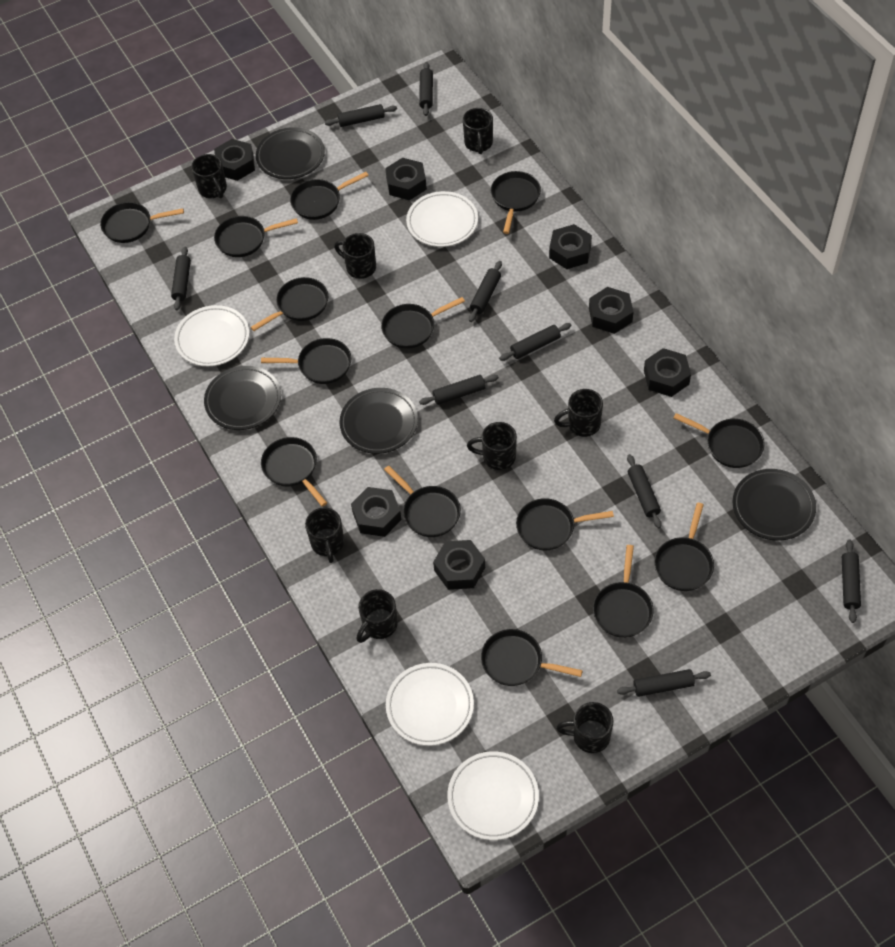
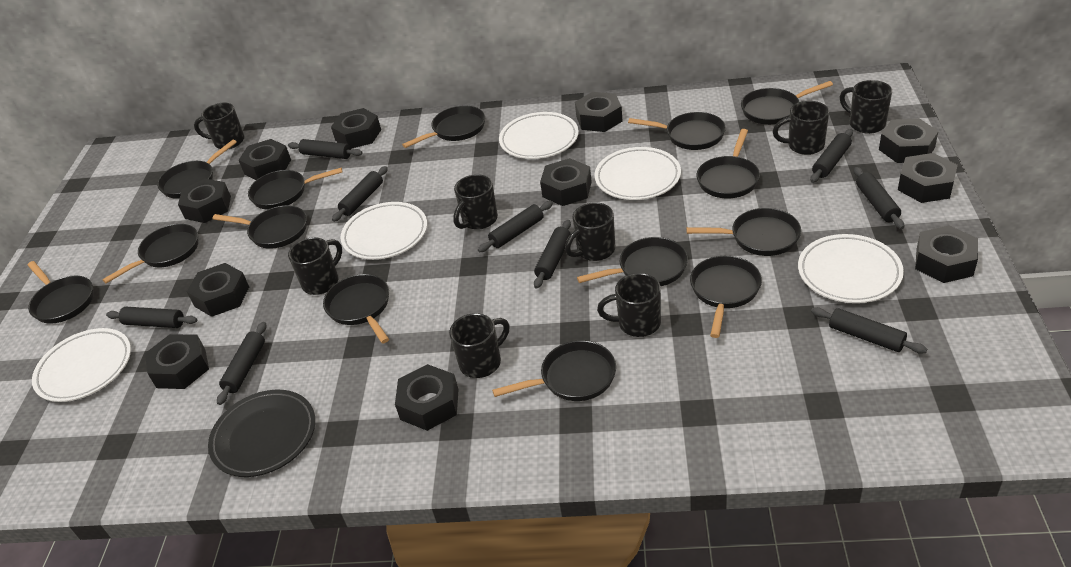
black nut: [214,139,255,181] [351,487,402,537] [385,158,427,200] [433,540,485,590] [549,224,592,269] [589,287,633,334] [644,348,691,397] = 7 -> [145,334,209,389] [178,179,231,223] [187,263,249,317] [239,139,291,180] [331,108,381,149] [395,364,459,431] [540,158,592,206] [575,92,623,132] [879,118,938,163] [898,153,958,203] [915,226,978,283] = 11
black plate: [204,366,281,430] [256,127,325,179] [339,388,418,454] [733,469,816,540] = 4 -> [208,390,315,477] = 1
white plate: [174,305,249,366] [386,663,474,746] [406,191,478,247] [447,751,539,840] = 4 -> [32,328,131,402] [341,202,427,260] [499,112,579,159] [594,147,681,200] [798,234,904,303] = 5

